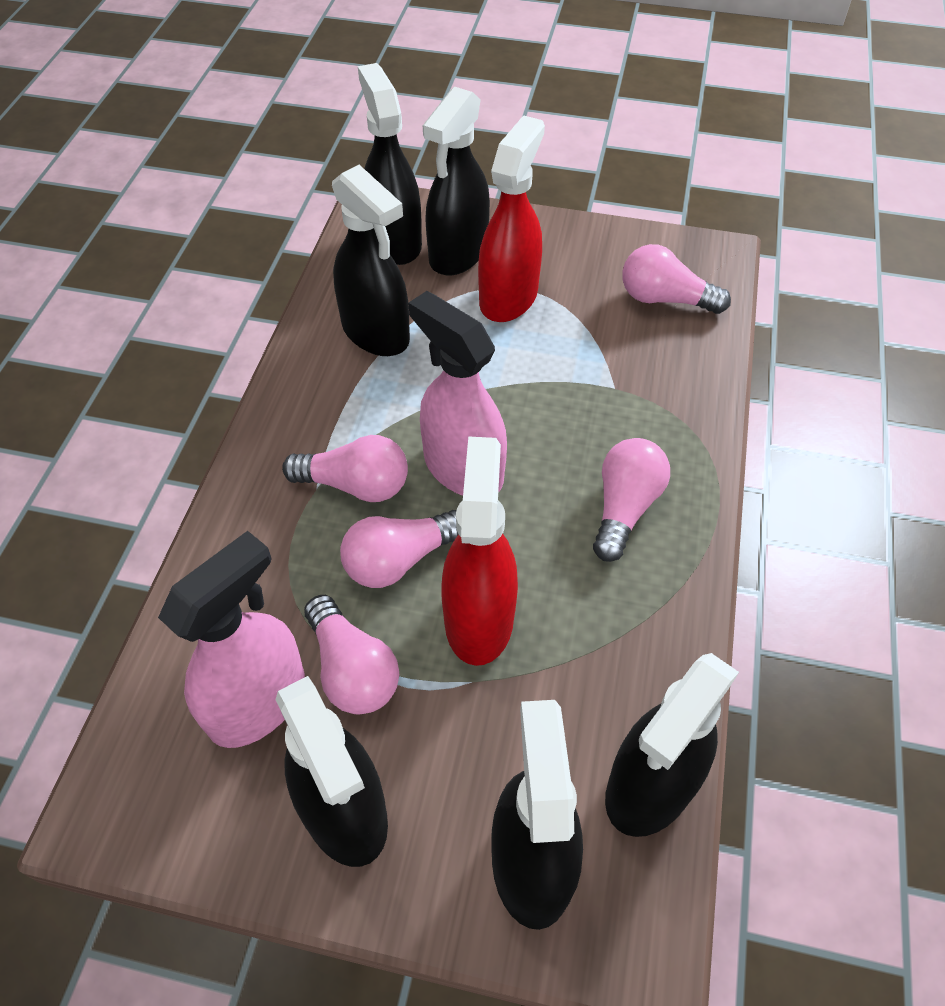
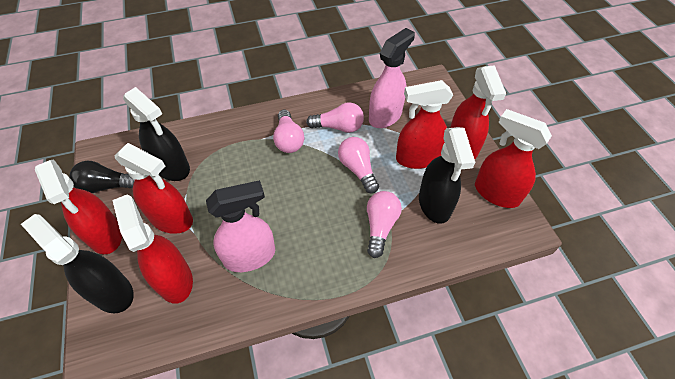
black light bulb: none = 0 -> [69,161,135,193] = 1
black spray bottle: [276,676,388,867] [332,165,410,356] [358,63,422,265] [423,87,490,275] [492,700,583,930] [605,653,739,837] = 6 -> [21,214,134,313] [123,87,190,181] [419,127,475,224] = 3
pink light bulb: [282,435,408,502] [304,595,399,715] [340,510,459,588] [593,438,670,562] [622,244,731,314] = 5 -> [273,110,304,153] [306,102,364,133] [338,137,379,193] [367,191,402,258] = 4
red spray bottle: [441,436,518,666] [478,115,545,322] = 2 -> [35,160,122,254] [112,195,193,303] [114,143,193,234] [396,80,453,169] [450,65,506,159] [475,109,552,208] = 6

